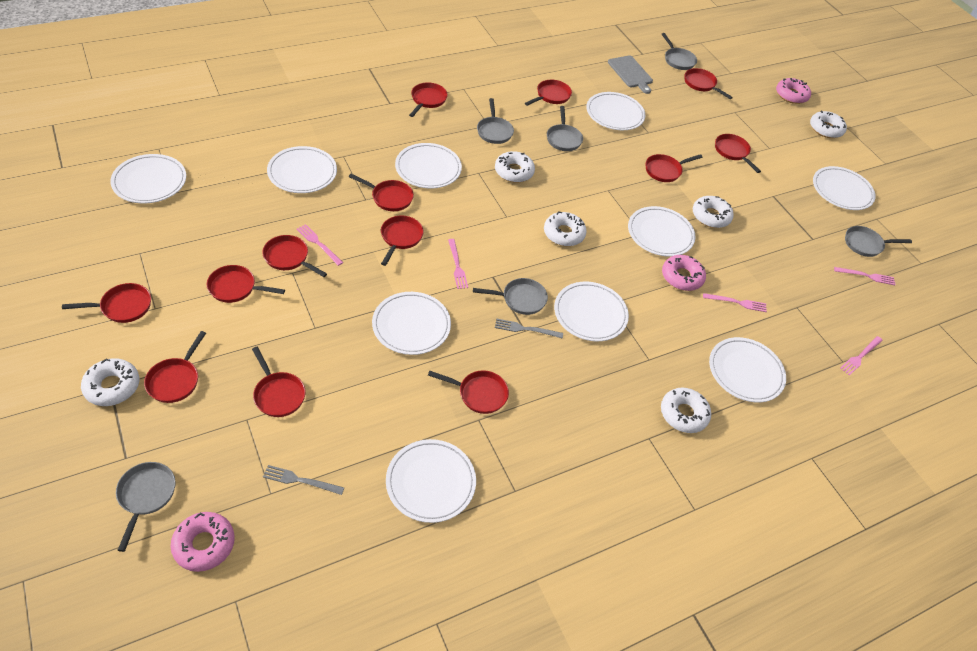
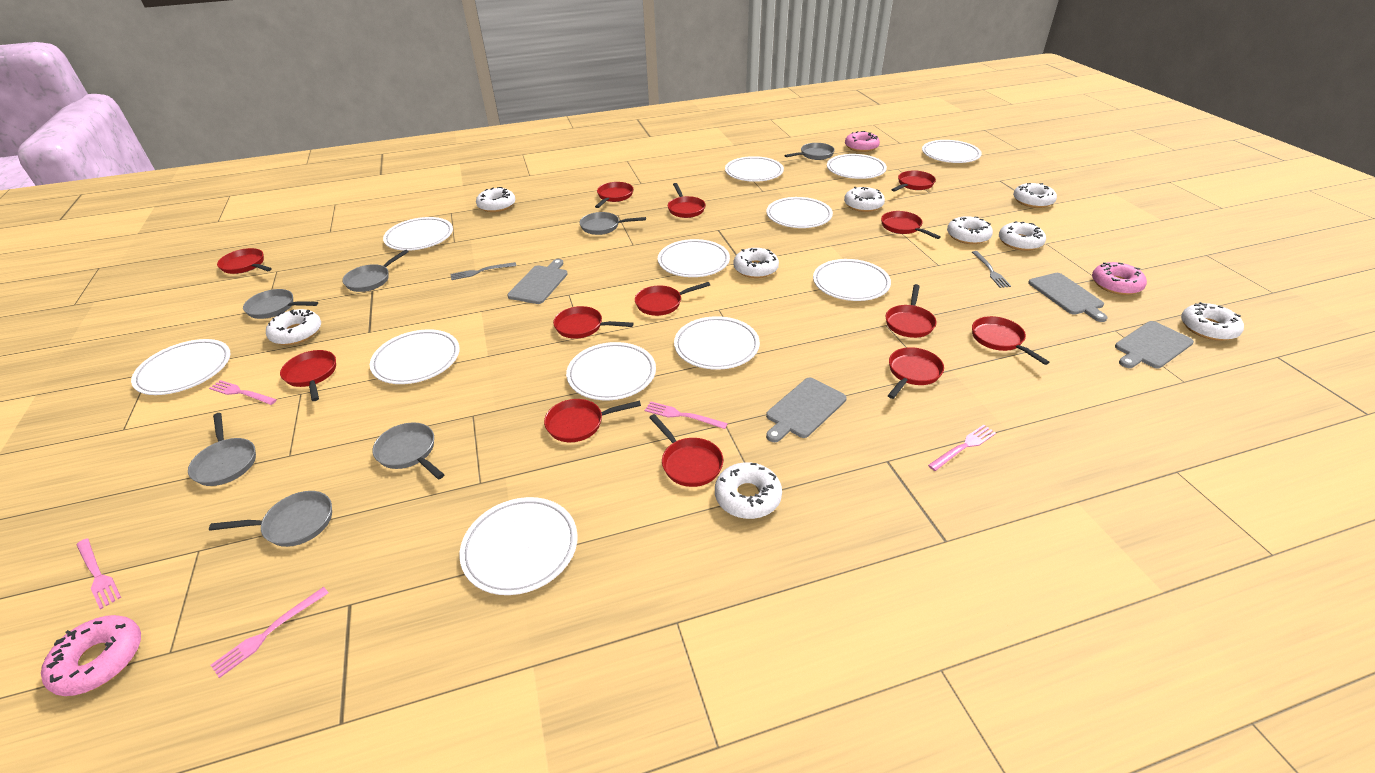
grey cutting board: [608,56,653,94] = 1 -> [507,259,568,304] [766,378,847,442] [1028,273,1108,322] [1115,321,1194,368] = 4
grey pan: [116,462,176,552] [473,278,548,315] [477,98,514,144] [547,106,583,151] [662,33,697,70] [845,226,912,257] = 6 -> [188,413,256,486] [209,491,332,547] [243,289,318,319] [342,250,409,292] [372,422,445,479] [580,212,646,235] [785,143,835,160] = 7
white donut: [81,358,139,406] [495,151,535,183] [544,211,587,246] [661,388,711,433] [693,196,734,228] [810,111,847,138] = 6 -> [266,309,321,345] [476,187,515,212] [715,462,782,519] [733,248,779,278] [844,187,885,212] [947,216,993,244] [999,221,1046,251] [1013,183,1057,208] [1181,302,1244,341] = 9
white plate: [110,154,186,203] [267,146,337,193] [372,292,451,355] [386,439,476,523] [395,143,462,189] [554,282,629,341] [586,92,645,130] [628,206,696,257] [709,337,786,402] [813,166,876,210] = 10 -> [131,339,230,395] [370,329,460,384] [383,217,453,251] [460,497,578,595] [566,342,656,400] [658,239,730,277] [674,316,760,370] [725,156,784,182] [766,197,833,228] [813,259,891,301] [827,154,887,179] [922,140,982,163] = 12

